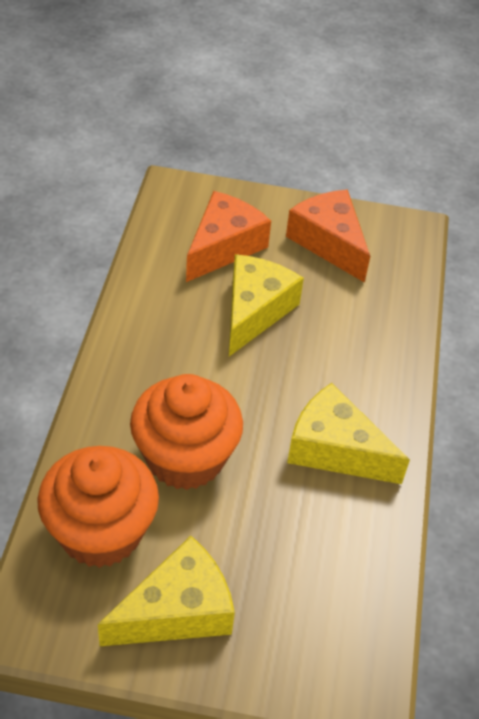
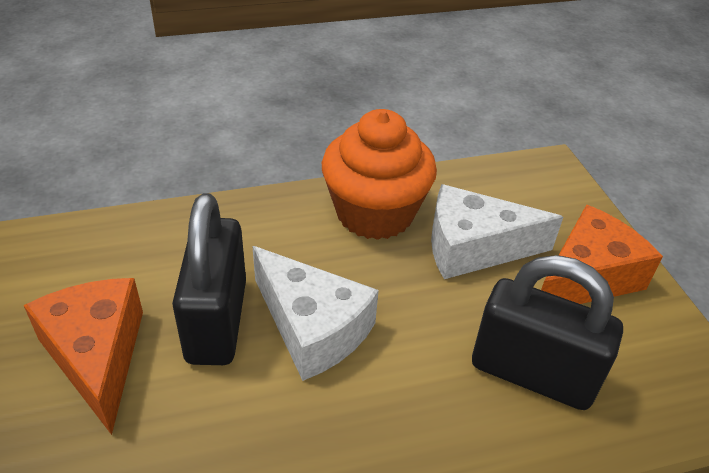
black padlock: none = 0 -> [172,193,246,365] [472,255,623,410] = 2
orange cupcake: [37,446,159,568] [130,374,243,490] = 2 -> [322,109,437,240] = 1
white cheese: none = 0 -> [252,246,379,381] [431,184,563,279] = 2
yellow cheese: [98,536,235,646] [229,254,304,356] [287,383,410,484] = 3 -> none = 0

